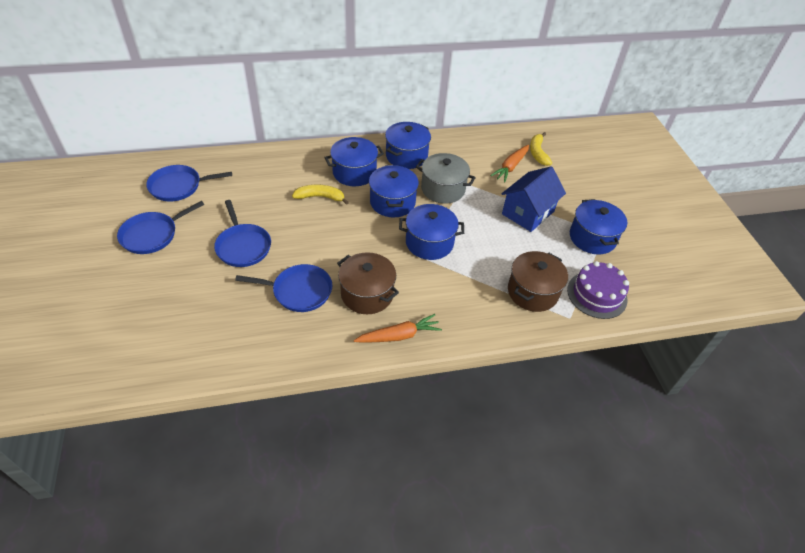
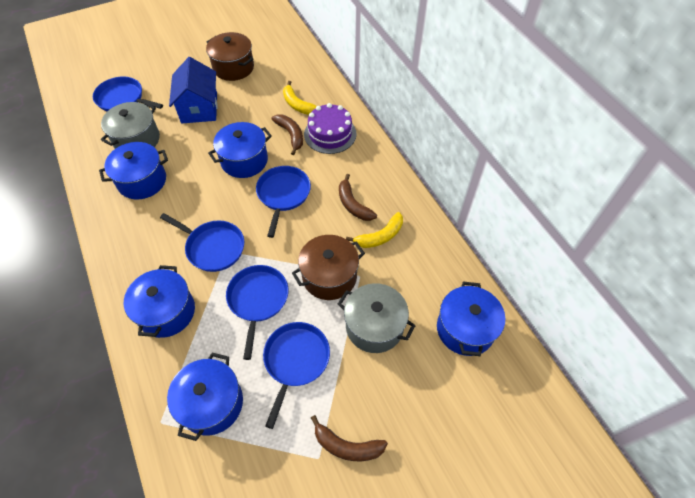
blue pan: [117,201,204,254] [146,165,232,202] [214,200,271,267] [235,264,332,312] = 4 -> [93,77,163,111] [160,213,244,272] [226,265,288,360] [256,166,311,238] [263,322,330,429] = 5
brown banana: none = 0 -> [271,115,303,155] [311,415,388,461] [339,174,377,221] = 3
grey pot: [416,153,476,204] = 1 -> [101,102,160,149] [338,283,416,353] = 2
orange carrot: [354,314,442,343] [490,145,529,182] = 2 -> none = 0

